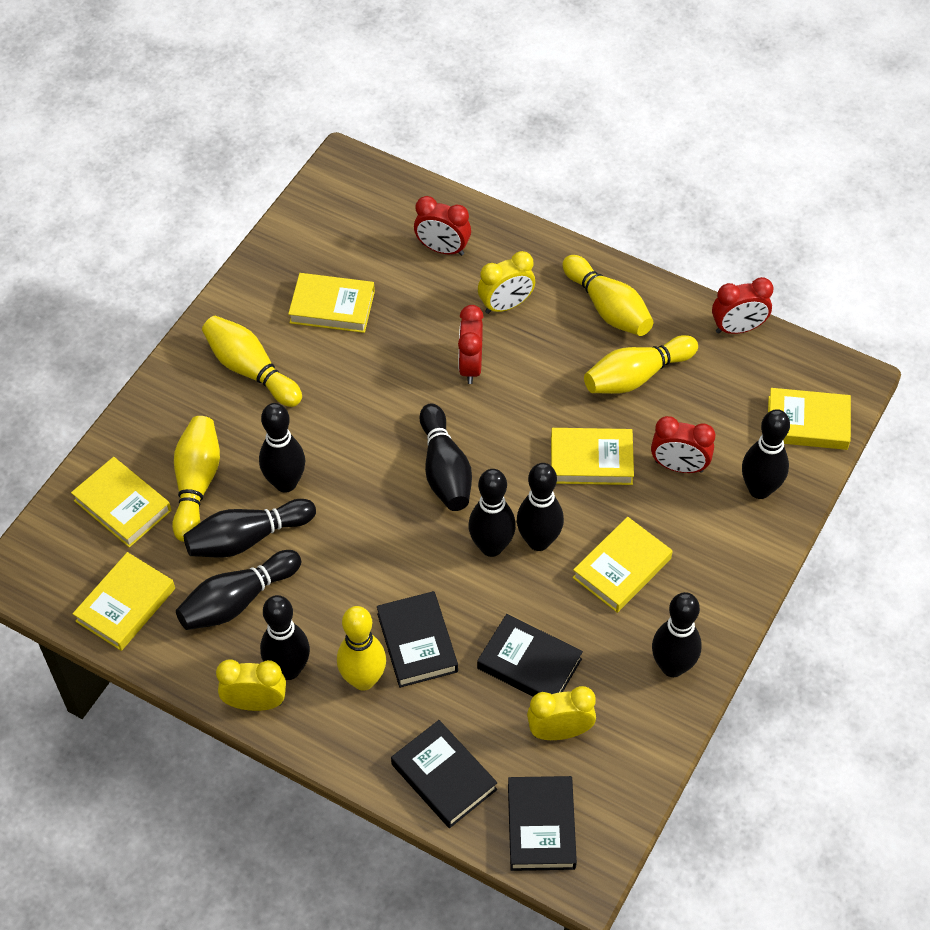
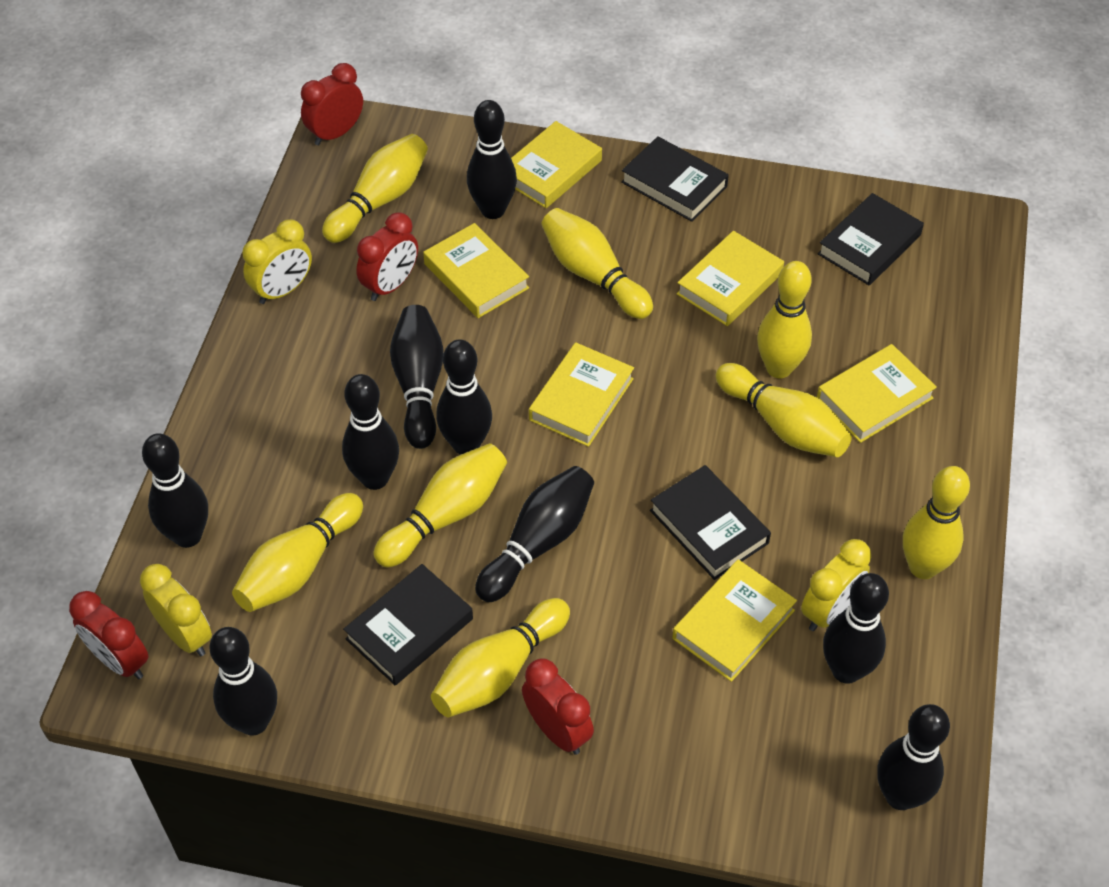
yellow bowling pin: [172,416,220,542] [202,316,302,407] [337,606,386,691] [562,255,653,336] [584,335,698,394] = 5 -> [232,493,363,612] [322,134,428,243] [374,443,507,567] [431,598,570,717] [542,208,653,319] [716,363,852,457] [757,261,812,378] [903,466,970,579] = 8

